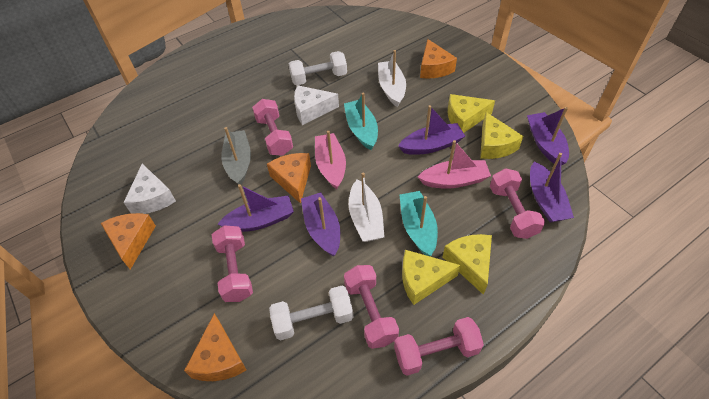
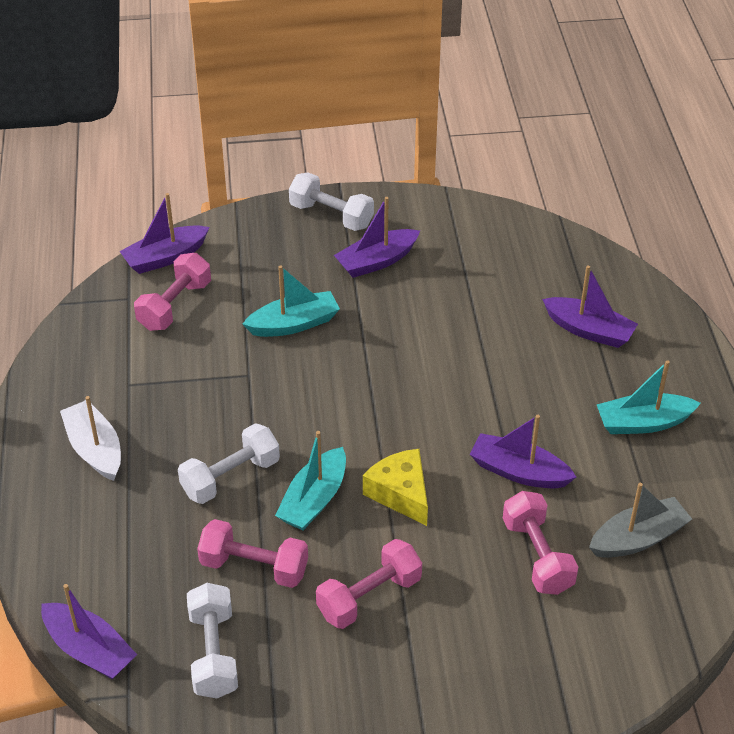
orange cheese: [101,213,156,270] [184,313,246,381] [267,153,311,204] [420,39,457,79] = 4 -> none = 0
pink boat: [315,130,346,189] [418,140,491,189] = 2 -> none = 0
pink dumbbell: [212,225,253,302] [252,99,293,156] [344,265,399,349] [394,317,484,376] [490,168,545,239] = 5 -> [134,253,211,331] [197,519,308,588] [316,539,422,629] [503,491,578,595] = 4
turquoise boat: [344,93,378,150] [400,191,438,256] = 2 -> [243,265,340,337] [275,431,346,530] [597,360,701,434] = 3
white boat: [349,172,385,242] [378,50,406,107] = 2 -> [60,396,121,481] = 1
white cheese: [123,164,176,214] [294,85,339,125] = 2 -> none = 0
white dumbbell: [269,286,353,340] [289,51,347,85] = 2 -> [178,423,280,504] [187,583,238,699] [289,172,374,231] = 3
yellow cheese: [402,250,461,305] [443,234,492,295] [448,94,495,133] [480,112,523,159] = 4 -> [363,449,428,526] = 1

